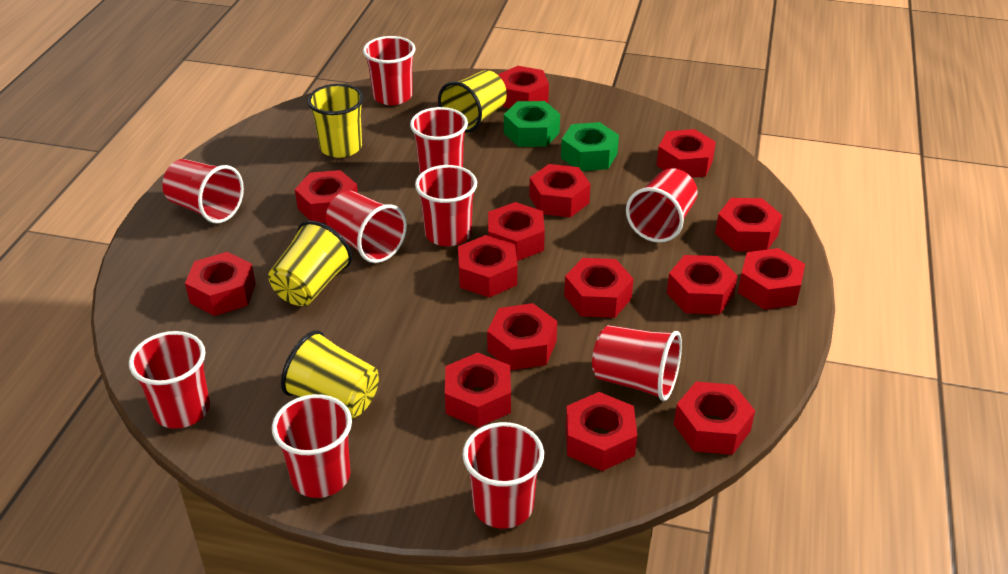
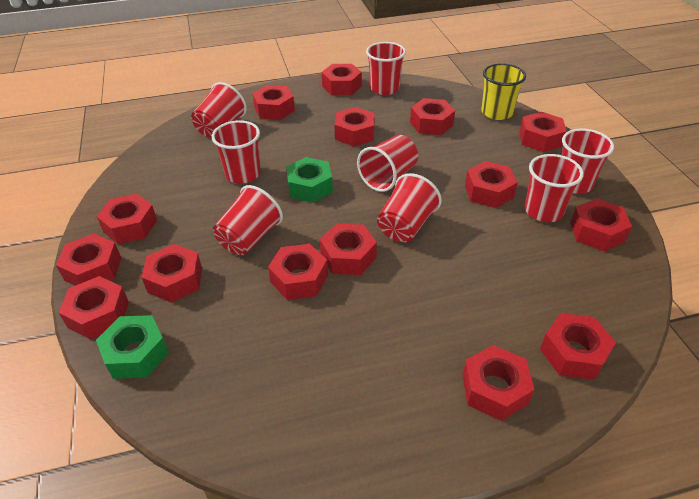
red cup: [129,331,210,429] [162,159,244,224] [272,394,352,498] [326,191,407,263] [363,36,416,105] [410,107,468,174] [415,165,477,246] [462,422,544,529] [592,325,682,401] [626,168,698,243] = 10 -> [191,82,247,138] [212,120,261,183] [213,185,283,255] [357,135,418,192] [366,42,406,95] [377,173,442,242] [524,154,583,222] [562,128,614,194] = 8
yellow cup: [268,221,352,306] [281,330,379,419] [307,84,364,158] [438,70,507,133] = 4 -> [481,63,526,120] = 1

